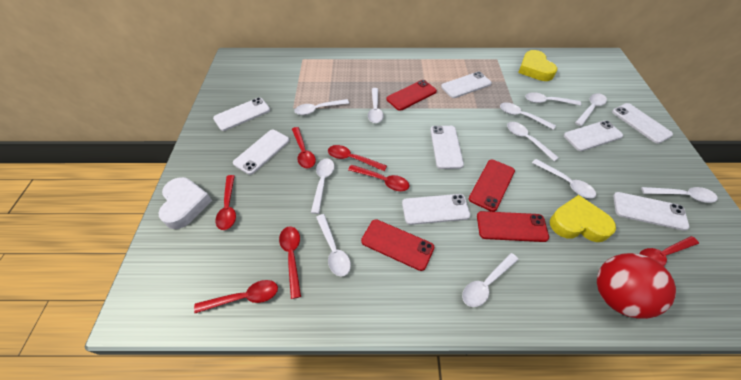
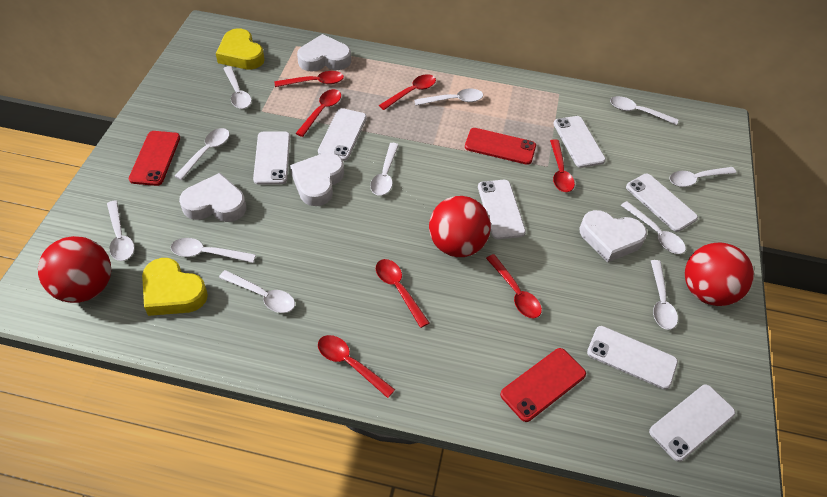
red ball: [597,253,676,319] = 1 -> [38,236,111,303] [429,196,491,257] [685,243,754,306] = 3
red phone: [361,219,434,271] [387,80,437,111] [469,160,515,212] [477,211,549,242] = 4 -> [129,131,180,186] [465,128,536,165] [500,348,586,422] = 3
white heart: [158,177,212,229] = 1 -> [179,173,246,222] [290,153,344,206] [297,34,351,72] [579,210,647,263] = 4
white phone: [213,98,270,131] [233,130,290,175] [402,194,471,225] [430,126,464,169] [441,72,492,98] [564,120,623,151] [612,103,673,144] [613,192,689,231] = 8 -> [253,131,290,185] [318,108,367,161] [478,180,526,239] [553,116,606,168] [587,326,678,389] [626,174,698,232] [649,385,735,462] = 7

